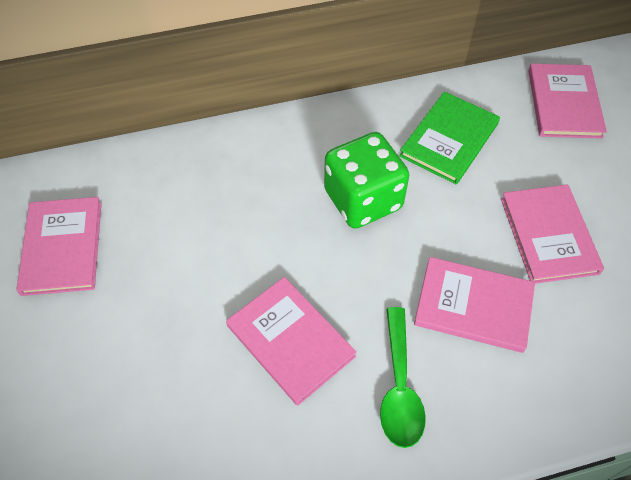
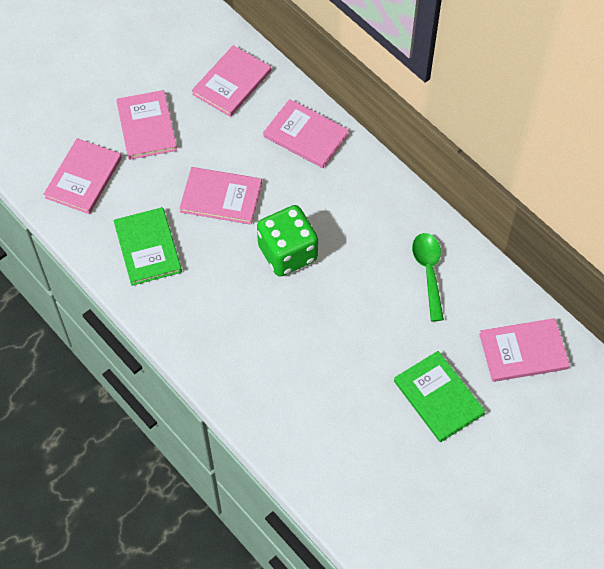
green book: [399,92,500,184] = 1 -> [114,207,182,286] [394,351,485,442] = 2
pink book: [16,197,102,296] [226,277,357,406] [414,257,535,353] [501,184,604,284] [528,63,607,139] = 5 -> [44,138,122,214] [116,90,177,160] [180,167,262,225] [192,45,271,117] [263,99,349,168] [479,318,570,382] = 6

